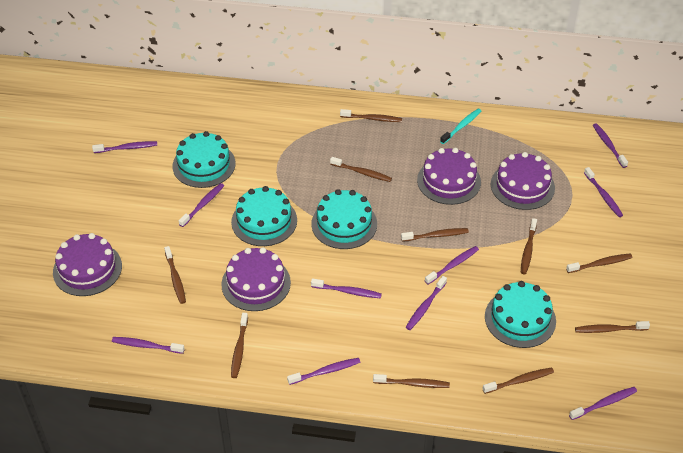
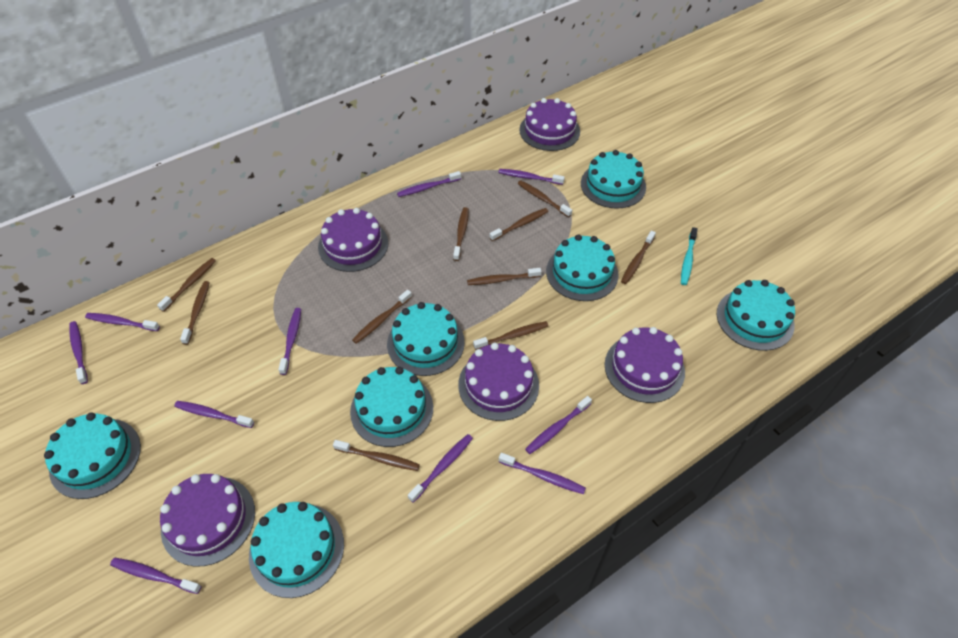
purple cake: [53,233,122,296] [221,247,291,311] [417,148,481,205] [491,152,555,210] = 4 -> [160,474,255,567] [318,208,388,272] [458,342,539,421] [519,98,580,151] [605,327,685,403] = 5
turquoise cake: [173,131,236,188] [231,186,297,246] [311,189,377,249] [485,281,556,348] = 4 -> [44,412,141,499] [249,502,344,598] [350,367,433,447] [387,302,465,376] [546,234,619,301] [581,150,646,208] [717,280,795,351] = 7

